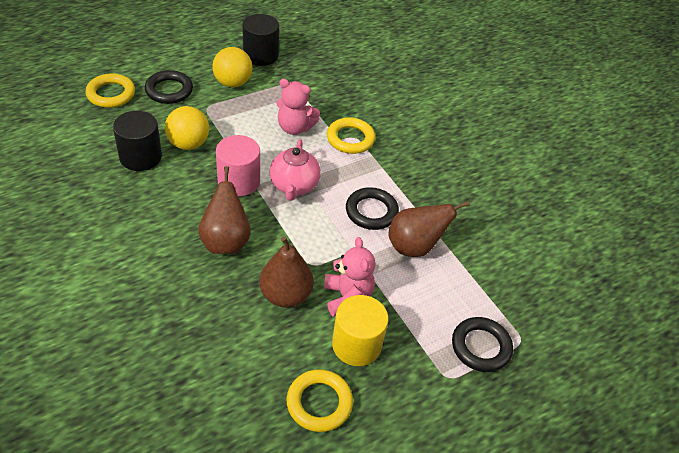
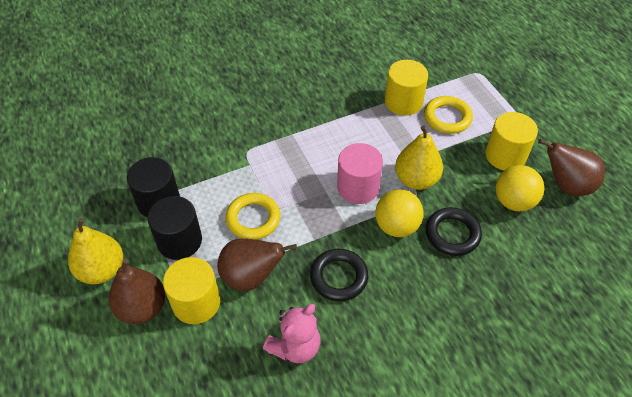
black ring: [145,70,193,104] [346,187,399,230] [452,317,513,372] = 3 -> [310,249,368,301] [426,207,482,256] = 2
pink teapot: [270,139,321,201] = 1 -> none = 0
pink teddy bear: [276,79,320,135] [324,237,375,317] = 2 -> [263,304,321,363] = 1
yellow cylinder: [332,295,388,366] = 1 -> [163,257,220,324] [385,60,428,116] [485,112,538,170] = 3
yellow pear: none = 0 -> [68,218,123,284] [395,125,443,190] = 2
yellow ring: [85,73,135,108] [287,369,353,432] [327,117,375,154] = 3 -> [226,193,280,240] [424,96,473,134] = 2

